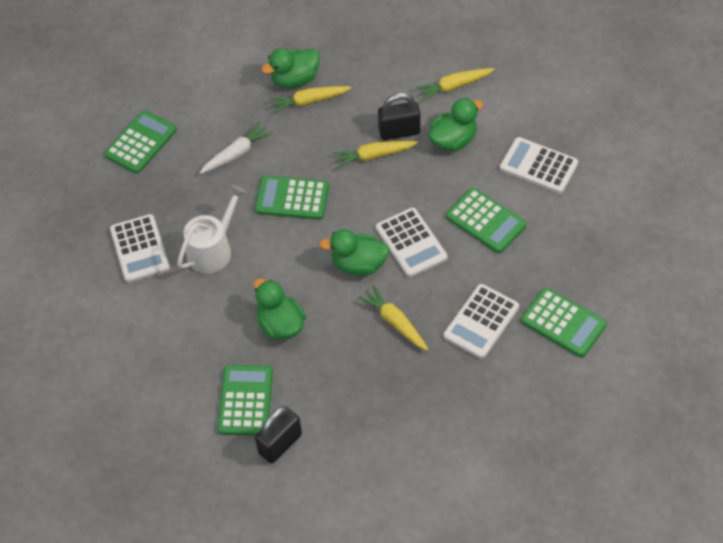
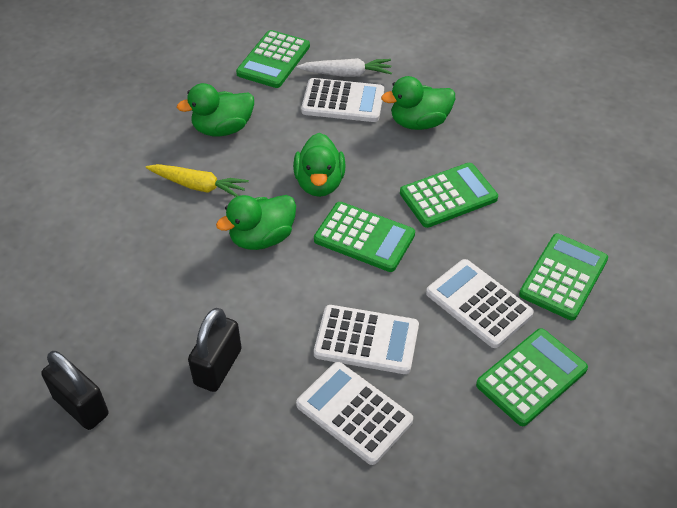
white watering can: [177,185,246,274] = 1 -> none = 0
yellow carrot: [269,86,352,114] [333,141,418,169] [358,285,428,351] [415,68,495,102] = 4 -> [146,164,249,197] = 1

